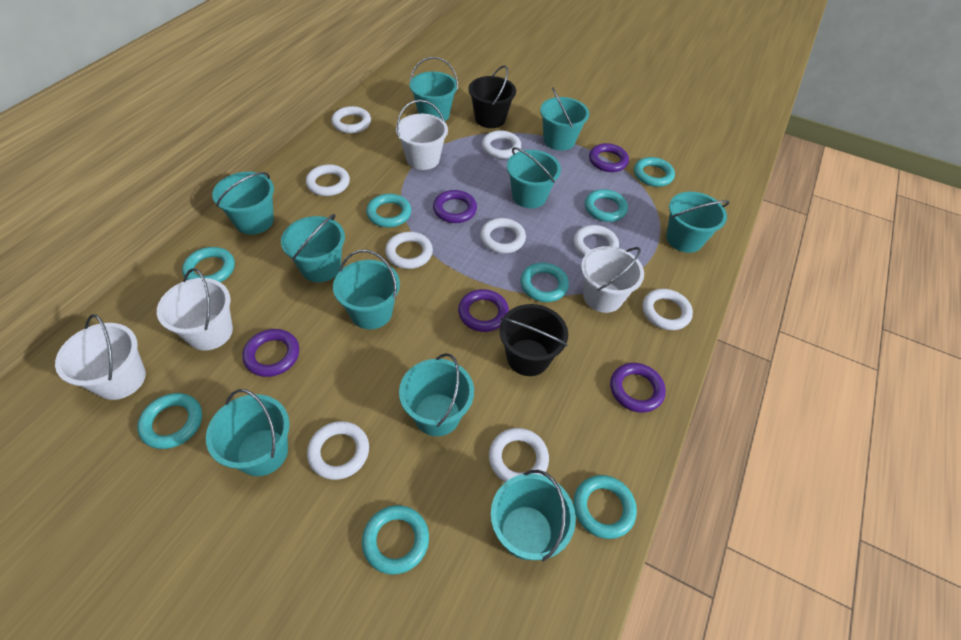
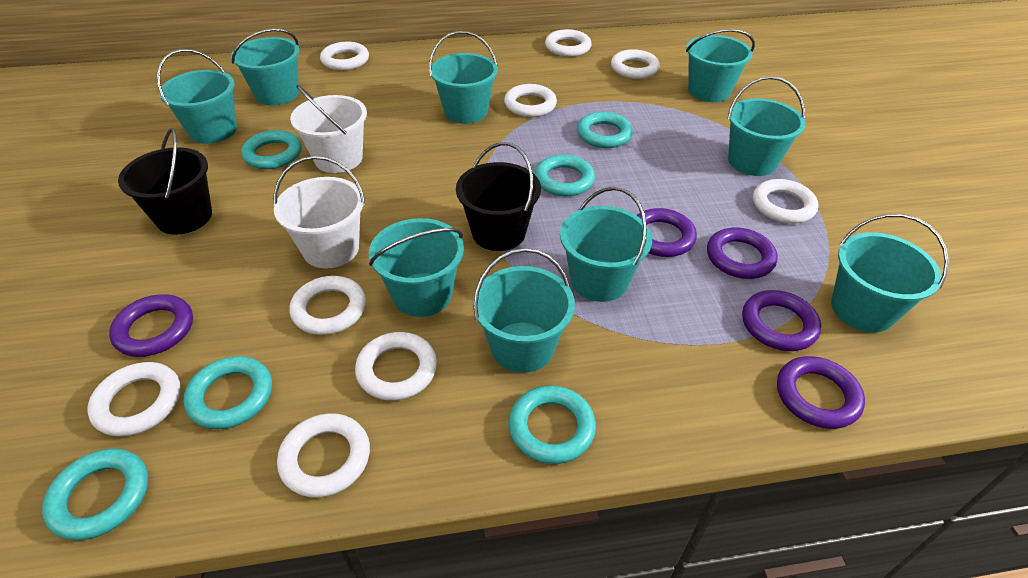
turquoise bucket: [206,389,290,476] [212,172,274,235] [281,214,345,282] [333,250,400,329] [399,353,474,436] [410,57,458,121] [491,470,576,561] [507,147,561,208] [540,87,589,151] [666,192,730,253] = 10 -> [157,49,237,144] [231,29,300,106] [369,218,464,317] [429,31,498,124] [473,248,575,373] [560,187,652,302] [686,29,755,102] [728,76,806,176] [831,214,949,332] = 9
turquoise ring: [137,393,202,449] [182,247,235,282] [362,505,429,575] [366,194,412,227] [520,263,569,302] [573,475,637,539] [585,189,628,222] [634,157,675,187] = 8 -> [42,448,148,540] [184,356,272,429] [241,130,302,169] [509,385,596,464] [534,155,595,196] [577,112,633,148] = 6
white bucket: [55,314,146,400] [157,268,233,351] [396,100,448,170] [581,246,644,313] = 4 -> [273,156,365,269] [290,85,367,173] = 2

